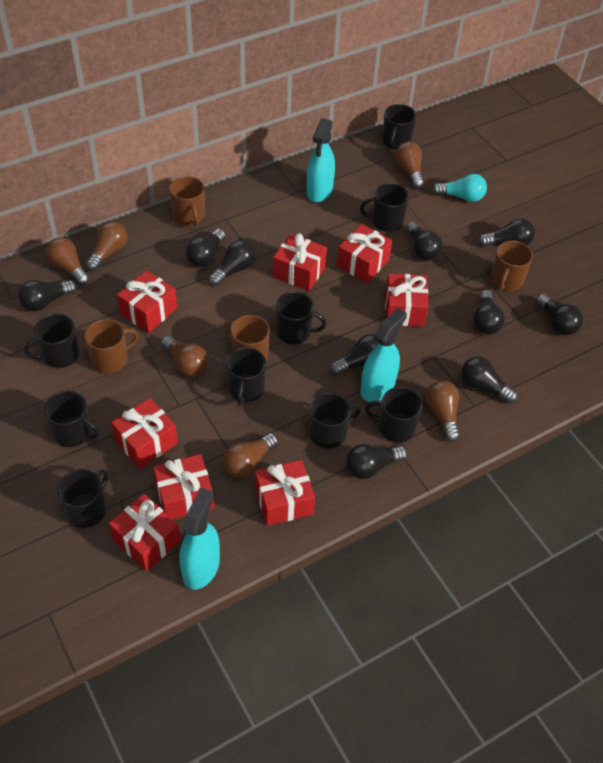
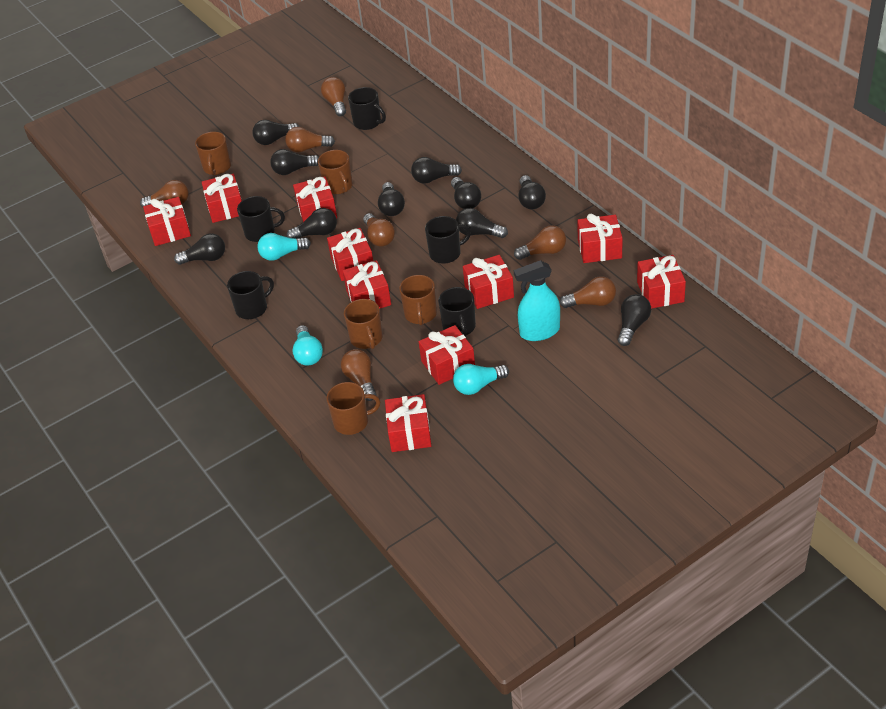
black mug: [24,314,79,368] [44,391,100,447] [57,469,109,528] [226,347,266,406] [275,291,327,344] [309,393,361,449] [360,183,409,232] [365,387,423,442] [382,104,417,150] = 9 -> [227,271,274,319] [237,196,285,242] [348,87,386,130] [425,216,471,264] [438,287,476,337] = 5
brown light bulb: [46,237,90,285] [86,222,128,271] [161,336,208,377] [223,433,278,478] [395,142,424,188] [426,380,460,442] = 6 -> [140,180,189,207] [285,127,335,152] [321,77,346,116] [341,349,376,401] [363,213,395,247] [514,225,566,260] [560,276,616,308] = 7
brown mug: [84,319,139,373] [169,176,205,226] [224,315,270,361] [491,241,533,291] = 4 -> [195,132,231,175] [318,150,353,194] [326,382,380,435] [344,299,383,349] [399,275,437,326] = 5
red gift: [109,494,181,572] [111,398,178,469] [117,270,177,333] [153,454,214,519] [255,460,315,526] [273,233,327,291] [337,224,392,283] [385,274,428,327] = 8 -> [143,197,191,246] [202,174,242,223] [293,177,337,222] [327,228,373,281] [343,260,391,309] [385,394,431,452] [419,325,475,385] [463,255,514,309] [577,214,623,263] [637,255,686,309] = 10
turquoise light bulb: [432,174,487,202] = 1 -> [257,233,311,261] [293,325,323,366] [453,364,509,395] = 3
turquoise spray bottle: [179,488,220,590] [306,118,335,202] [360,308,407,402] = 3 -> [514,260,560,341] = 1

